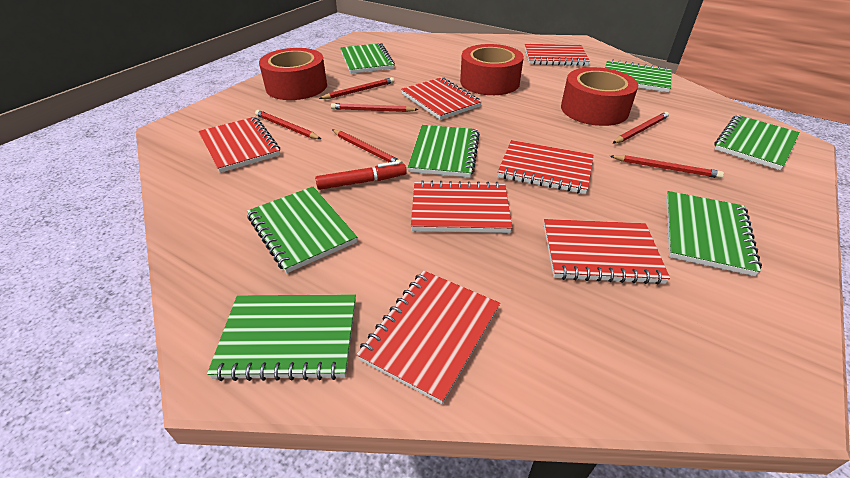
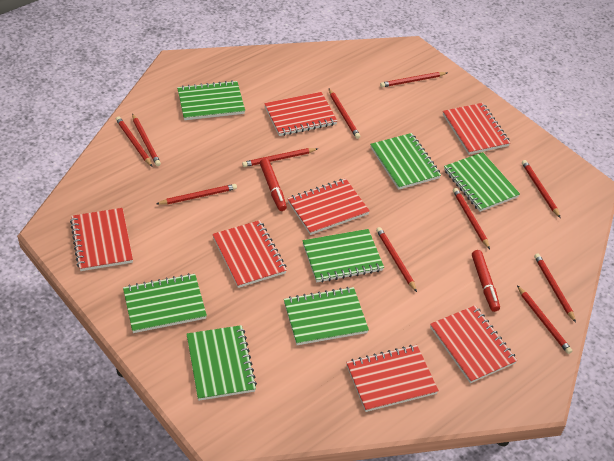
red marker: [315,161,407,190] = 1 -> [260,158,287,211] [472,250,500,312] = 2
red pencil: [255,110,321,139] [319,77,394,99] [331,103,418,112] [332,130,403,164] [610,155,724,179] [613,112,669,144] = 6 -> [116,116,152,166] [132,113,161,166] [156,184,237,205] [242,148,318,167] [329,89,360,139] [376,227,417,292] [380,72,447,87] [453,188,490,249] [517,285,572,354] [522,160,561,218] [534,253,576,323] = 11
red tape: [259,48,327,100] [460,44,524,95] [561,67,638,126] = 3 -> none = 0

